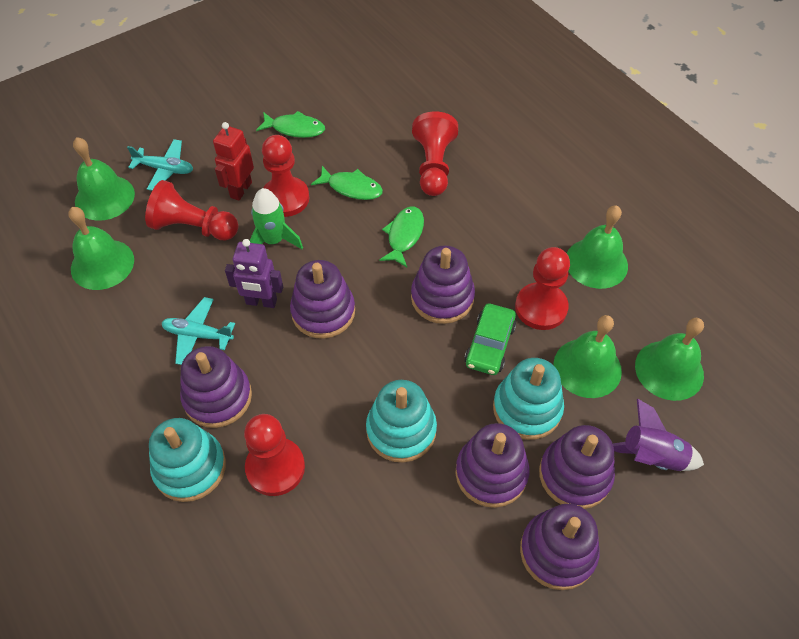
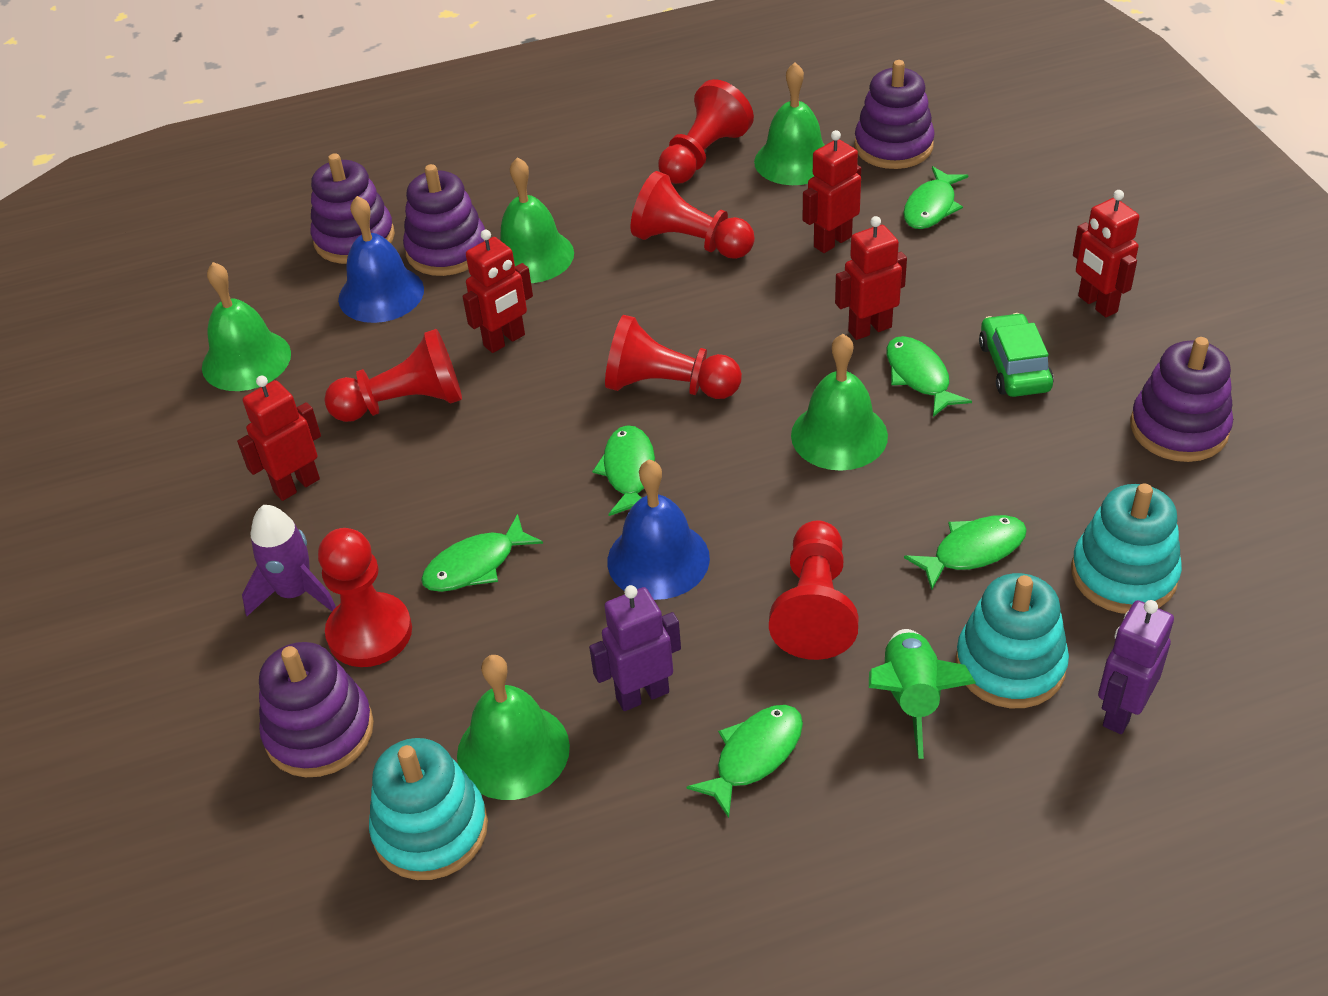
blue bell: none = 0 -> [338,196,424,323] [607,460,710,600] = 2
green fish: [256,111,325,138] [311,166,383,200] [379,207,424,267] = 3 -> [421,514,543,592] [592,425,655,516] [687,705,803,818] [886,336,972,417] [903,166,968,229] [904,515,1027,590] = 6
purple robot: [225,239,283,308] = 1 -> [589,585,681,711] [1098,600,1174,734] = 2
purple stacking toy: [180,346,252,428] [290,260,355,339] [411,246,475,324] [455,423,529,508] [520,504,600,590] [539,425,615,509] = 6 -> [259,642,374,777] [311,153,395,264] [403,164,485,276] [854,60,935,169] [1130,337,1233,462] = 5
red pawn: [145,180,239,241] [244,414,305,496] [262,135,310,217] [412,111,458,196] [515,247,570,330] = 5 -> [318,528,412,667] [324,329,462,422] [605,315,742,399] [630,171,755,259] [658,79,754,184] [769,520,858,660] = 6
red robot: [213,122,254,201] = 1 -> [237,376,321,501] [463,230,533,353] [803,130,861,253] [835,216,907,340] [1073,190,1139,317] = 5
turquoise plane: [127,139,193,191] [162,297,235,365] = 2 -> none = 0

